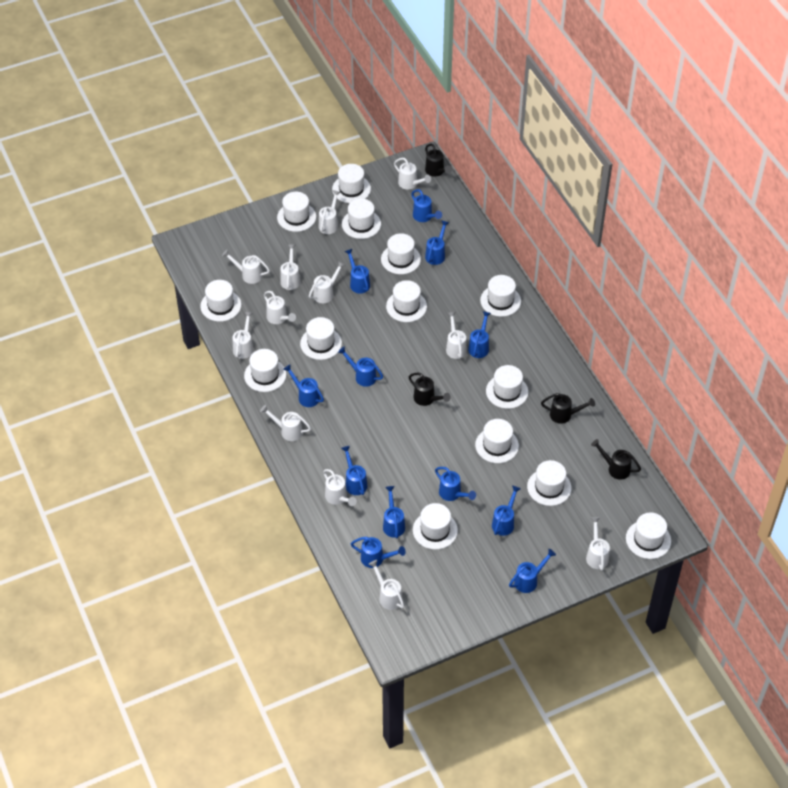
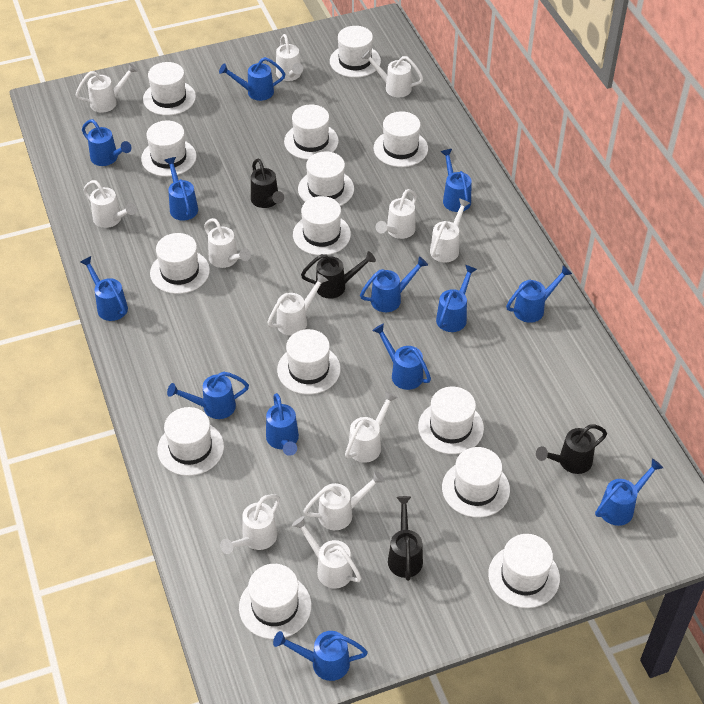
blue watering can: [283,364,324,407] [338,347,383,387] [341,446,367,495] [345,249,370,293] [351,537,406,568] [383,486,405,538] [411,189,442,222] [425,220,449,265] [435,467,476,501] [468,311,491,358] [492,486,521,536] [509,549,556,593] = 12 -> [80,256,128,321] [82,119,132,166] [164,157,198,221] [167,372,249,419] [219,57,285,101] [266,393,299,456] [273,631,368,681] [360,256,428,312] [372,324,431,390] [436,265,477,332] [441,149,472,212] [506,265,572,323] [595,458,663,526] = 13

